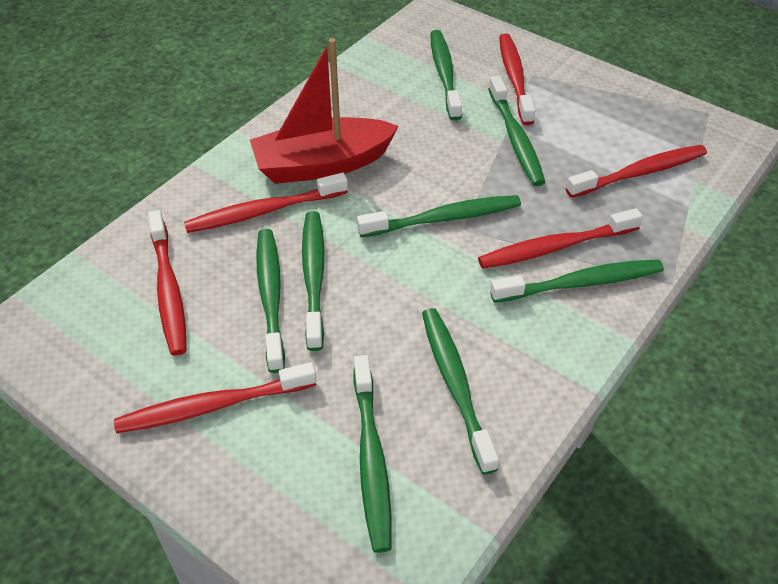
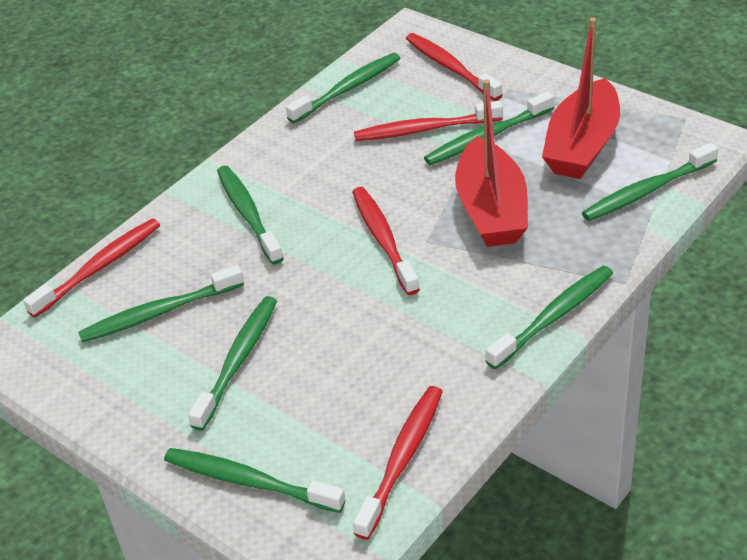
red boat: [250,38,399,184] = 1 -> [455,79,528,247] [542,18,620,179] = 2
red toothbrush: [114,362,317,433] [148,210,187,356] [184,173,348,233] [478,208,643,269] [499,34,535,125] [566,145,707,198] = 6 -> [23,219,160,318] [352,187,420,295] [353,386,443,540] [354,101,503,141] [406,33,503,101] = 5

